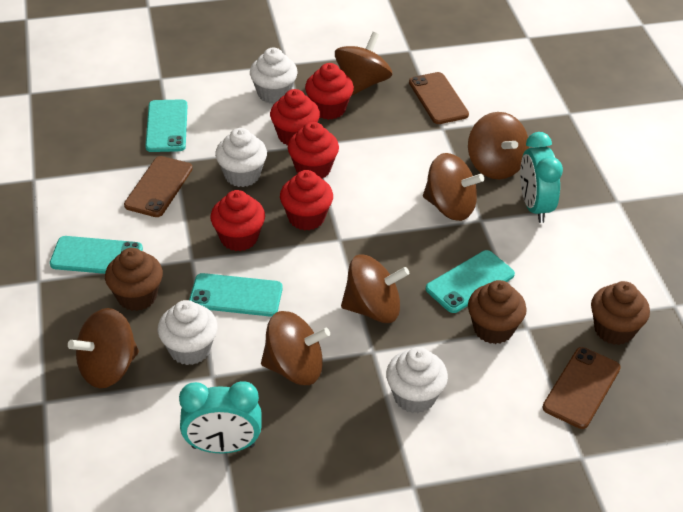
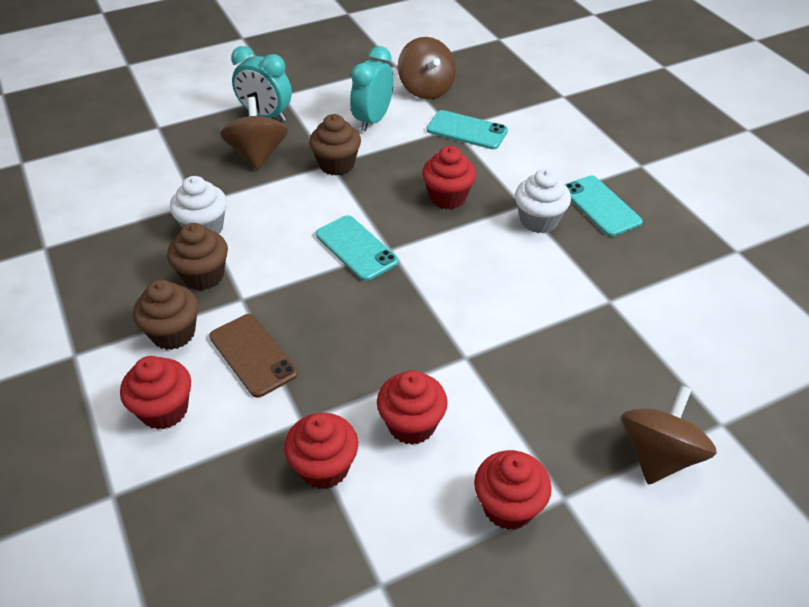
brown phone: [124,156,193,217] [409,72,469,124] [543,347,621,429] = 3 -> [209,314,298,398] = 1
brown spinning top: [68,308,139,388] [261,311,330,385] [335,32,392,96] [341,254,410,323] [423,153,484,221] [468,112,529,179] = 6 -> [220,97,288,170] [398,37,456,99] [622,385,717,485] = 3
turquoise phone: [50,236,143,274] [145,99,188,152] [189,273,283,317] [426,250,515,313] = 4 -> [316,215,399,281] [426,110,508,149] [564,175,643,237] = 3
white cupcake: [158,300,218,365] [215,128,267,187] [250,47,298,104] [386,347,448,413] = 4 -> [170,176,227,234] [515,169,571,233] = 2

